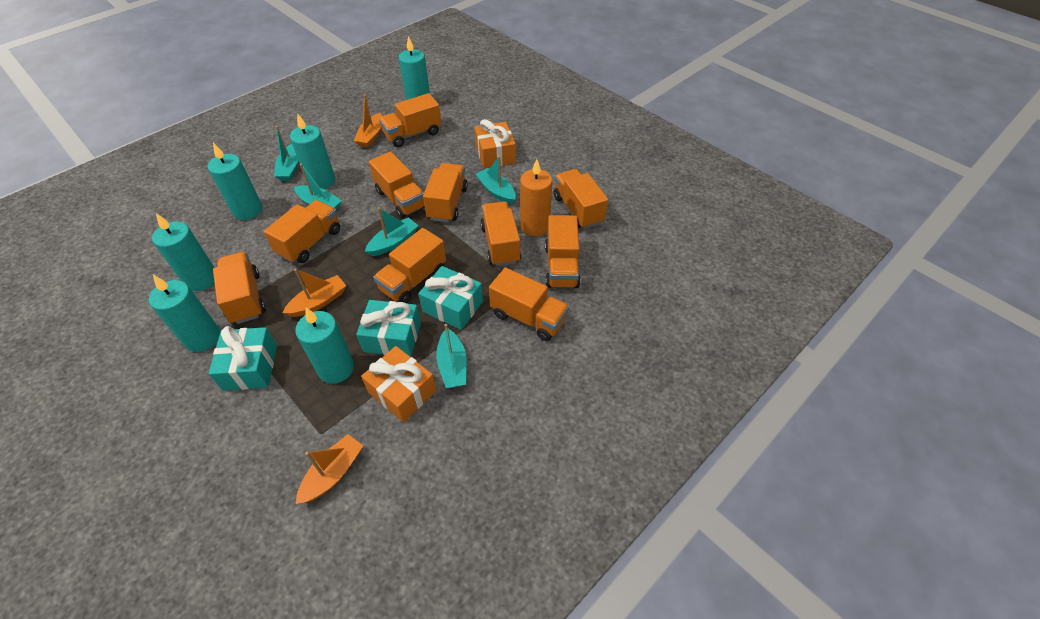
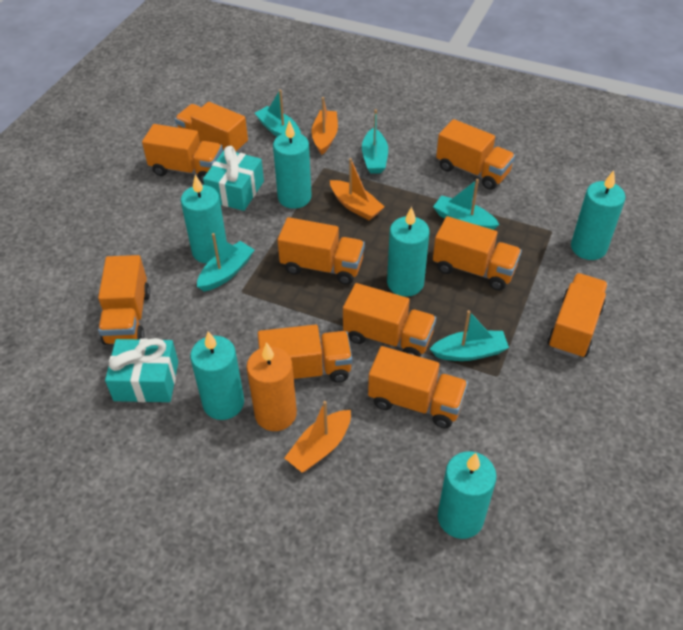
orange gift: [361,346,436,422] [474,119,516,169] = 2 -> none = 0
turquoise gift: [209,326,277,391] [356,300,421,357] [418,266,483,330] = 3 -> [105,338,178,402] [203,146,264,211] = 2

